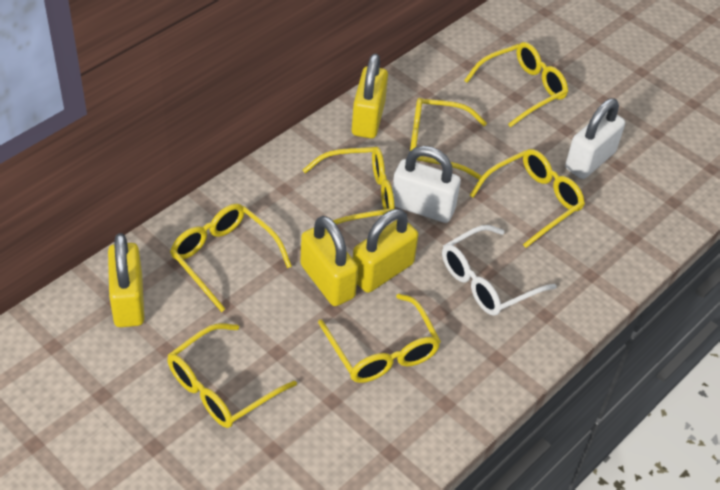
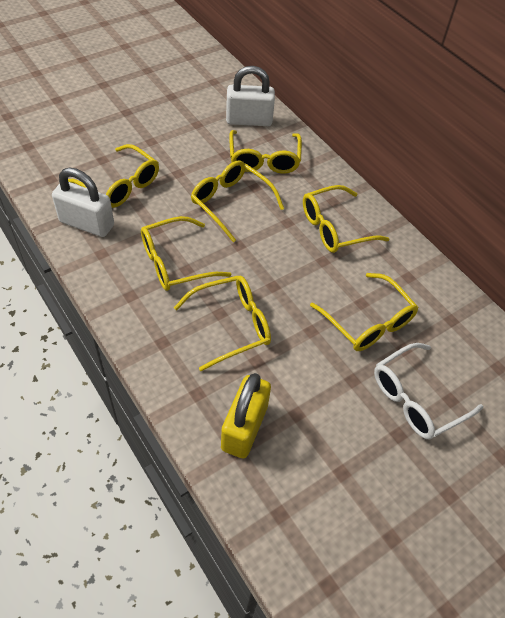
yellow padlock: [108,233,144,327] [300,216,358,306] [352,54,388,138] [353,209,418,293] = 4 -> [221,373,271,459] = 1

